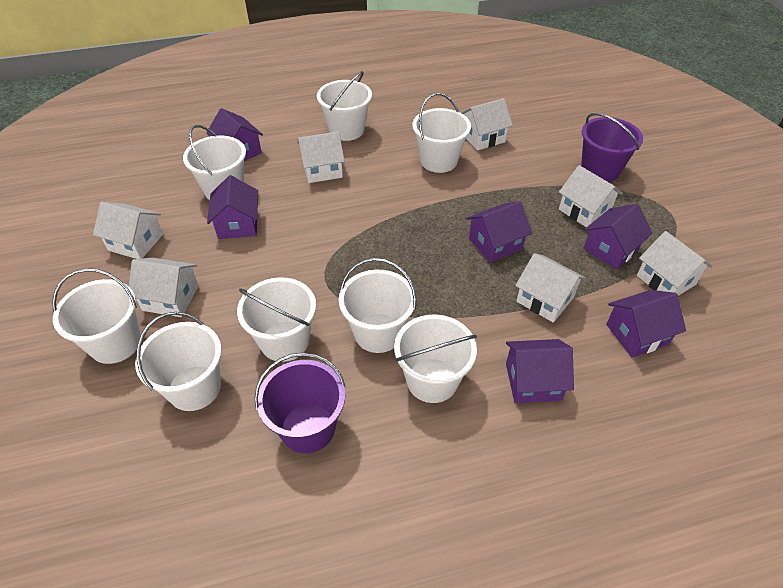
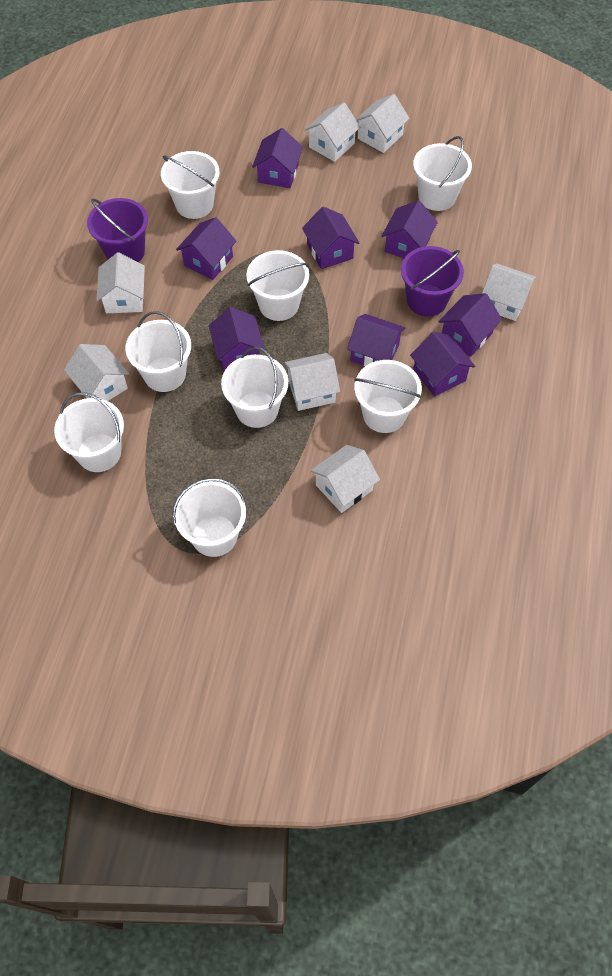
purple house: [206,108,263,161] [207,175,258,239] [466,201,532,263] [506,339,574,403] [584,204,653,270] [606,290,686,358] = 6 -> [176,217,237,280] [209,307,265,371] [252,128,303,188] [302,207,359,269] [347,314,405,367] [381,200,438,258] [410,332,475,397] [438,293,502,357] = 8

